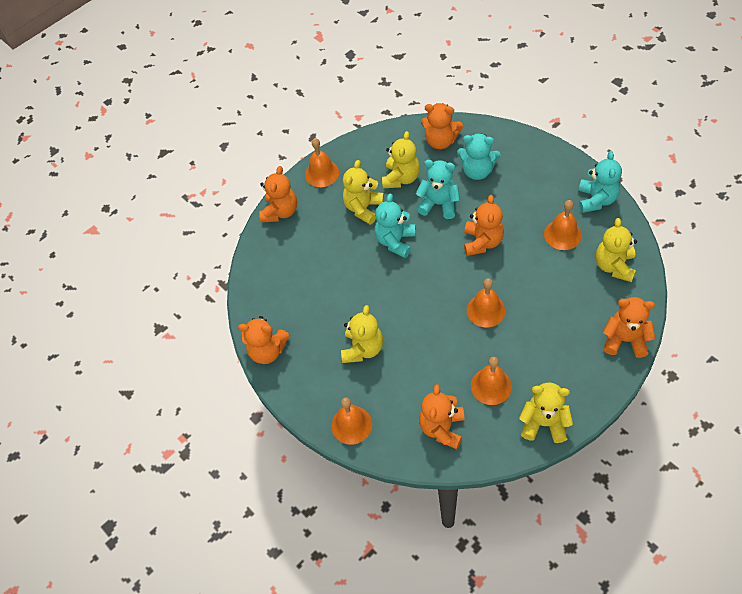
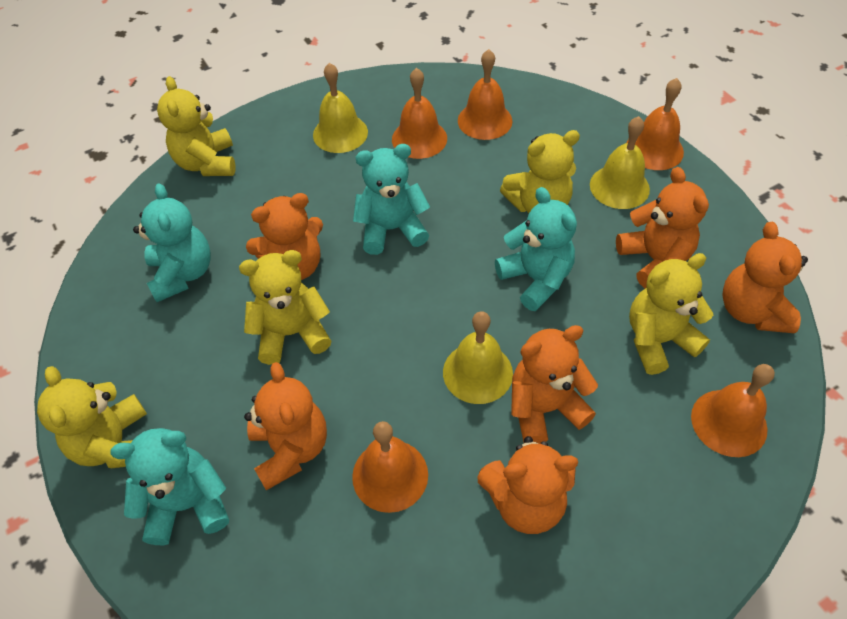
yellow bell: none = 0 -> [313,63,368,153] [443,311,513,404] [590,116,650,209] = 3

